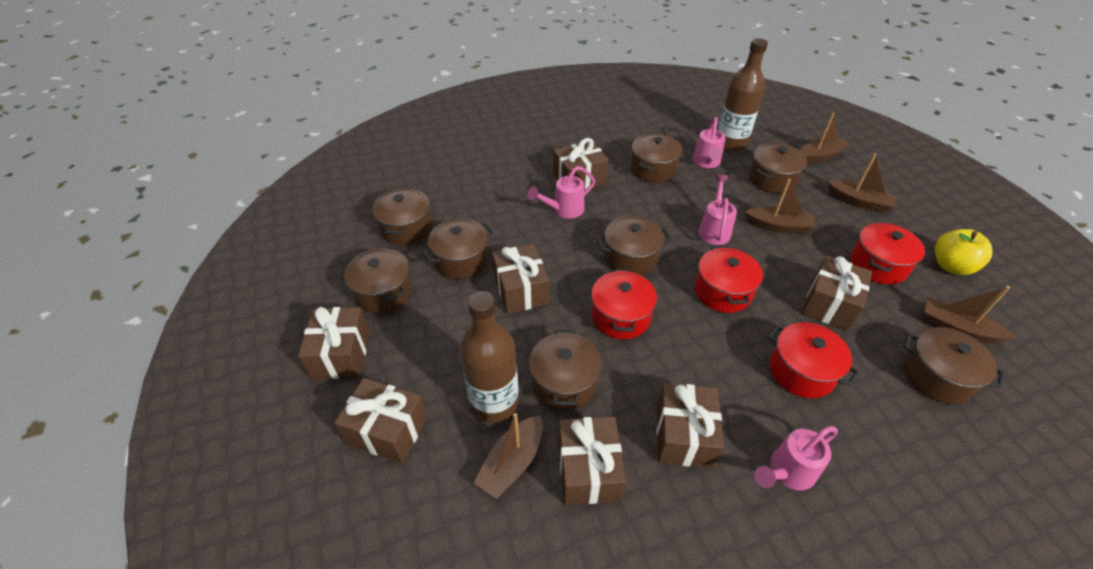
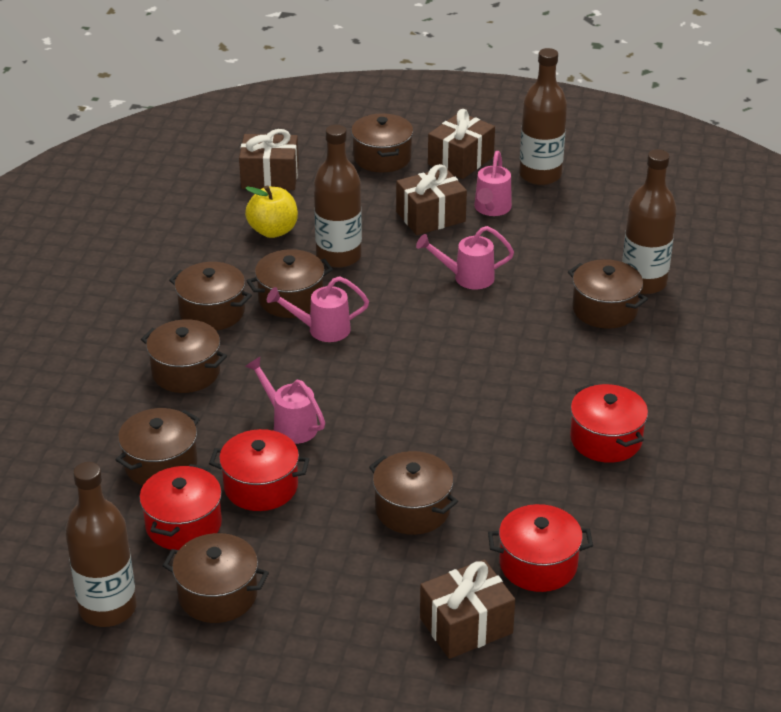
brown boat: [474,413,543,499] [745,179,816,234] [800,113,850,164] [828,153,897,213] [925,286,1015,344] = 5 -> none = 0
brown bottle: [460,291,519,423] [718,38,768,150] = 2 -> [65,462,137,627] [314,125,362,268] [519,48,567,185] [622,149,677,294] = 4
brown gift: [298,307,370,379] [334,378,427,464] [492,244,549,314] [553,138,609,190] [558,417,626,505] [657,383,724,468] [802,256,872,331] = 7 -> [239,129,299,190] [396,164,467,235] [420,560,515,659] [428,109,495,179] = 4

